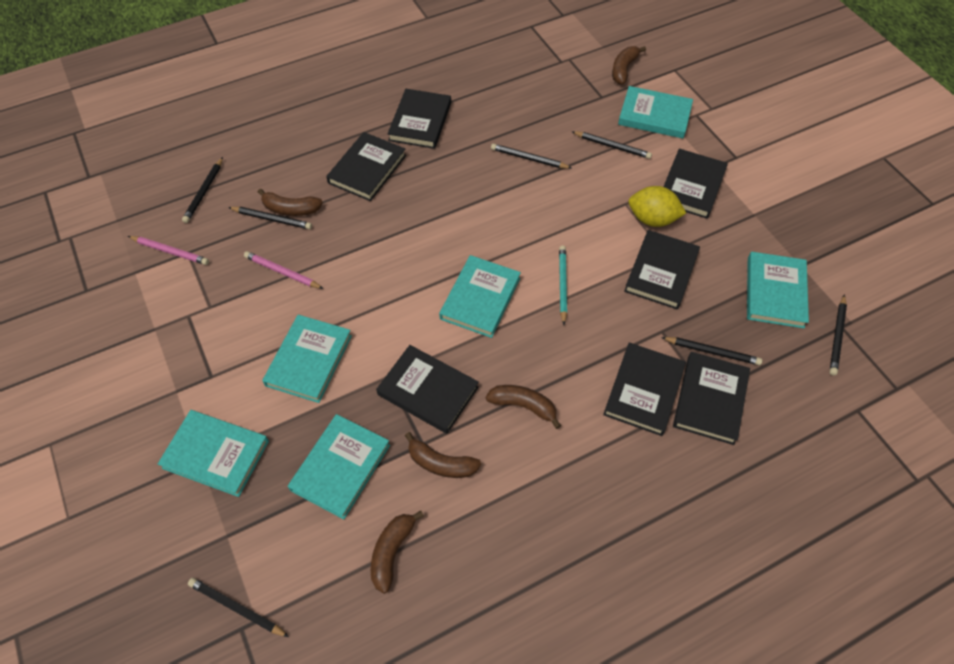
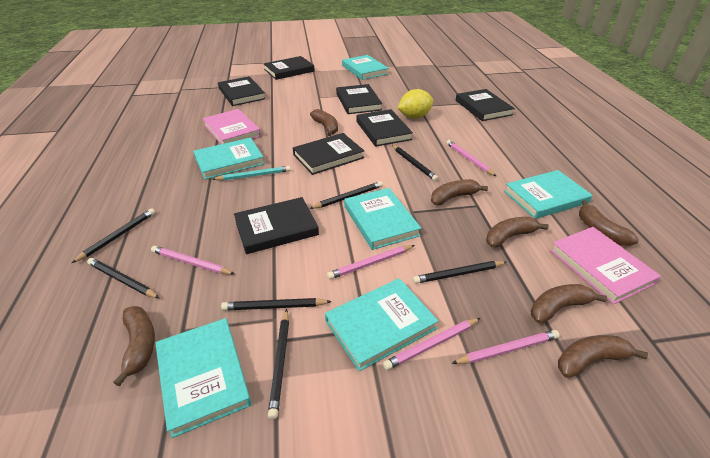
brown banana: [258,188,323,216] [371,510,424,594] [405,432,481,478] [486,385,561,429] [612,46,646,85] = 5 -> [113,306,155,387] [310,109,338,136] [431,179,488,205] [486,217,549,248] [531,284,607,324] [558,335,648,378] [579,200,639,246] = 7
pink book: none = 0 -> [203,109,261,144] [550,227,661,304] = 2
pink pencil: [128,236,209,265] [244,251,324,289] = 2 -> [151,246,234,275] [327,245,415,280] [383,318,480,370] [446,140,496,176] [451,330,560,364] = 5

